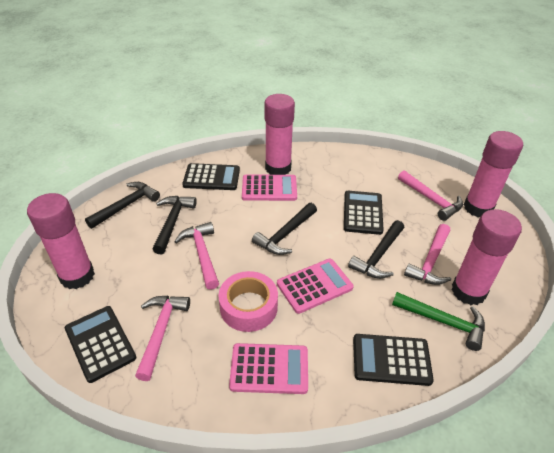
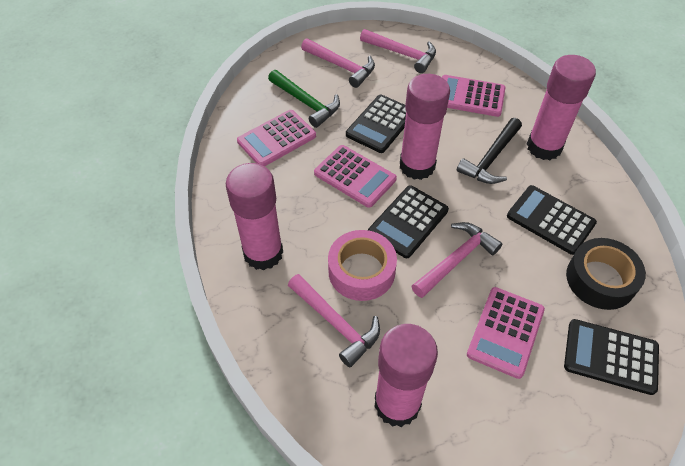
black hammer: [85,182,160,229] [152,196,197,255] [252,203,317,255] [348,220,404,279] = 4 -> [457,118,522,184] = 1
black tape: none = 0 -> [566,238,646,310] = 1
pink calculator: [229,343,308,394] [242,175,297,201] [277,258,354,314] = 3 -> [237,110,316,166] [314,145,397,208] [442,75,506,117] [467,287,545,379] = 4

